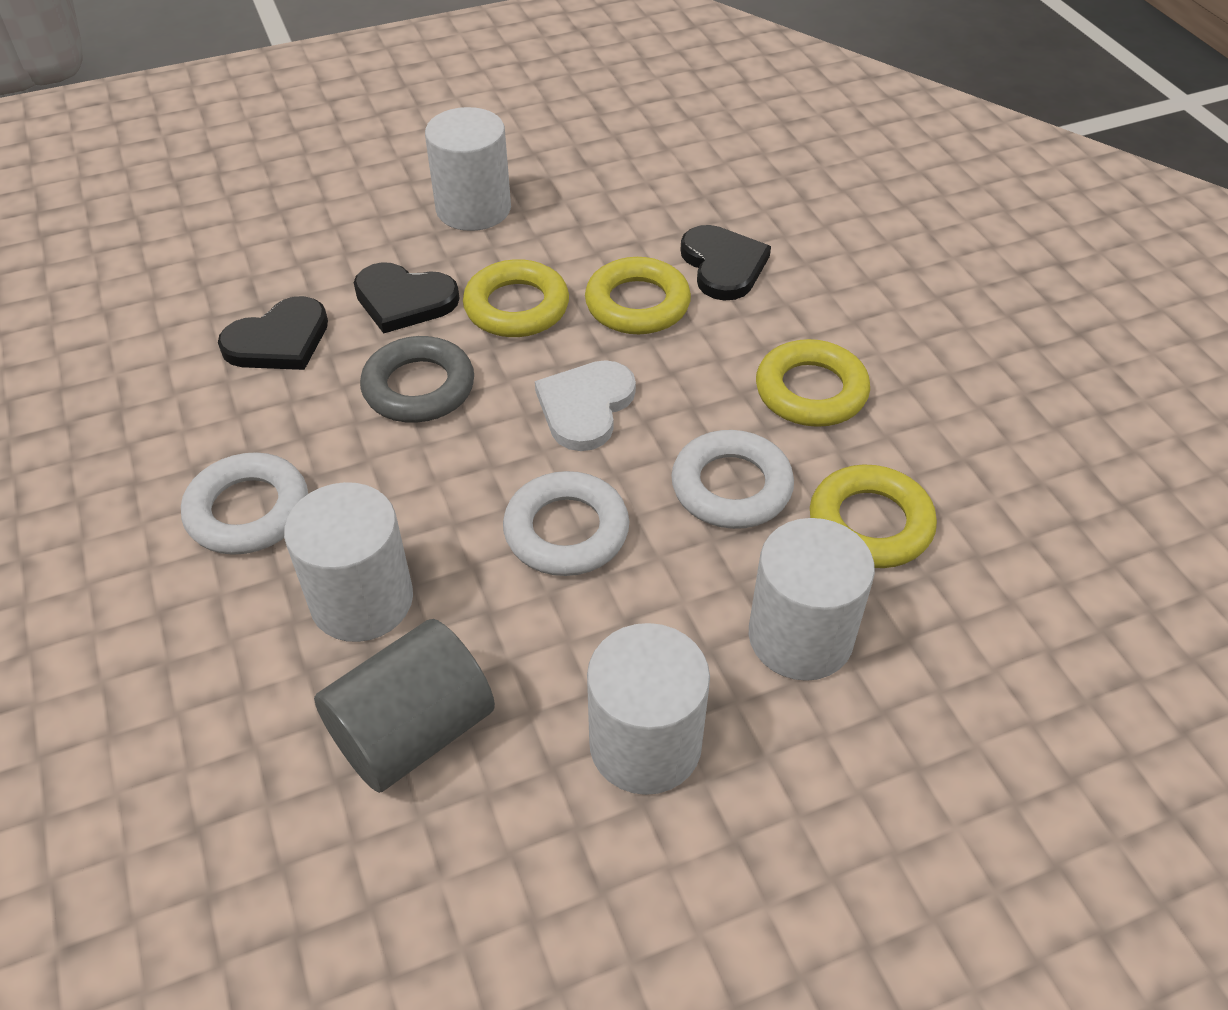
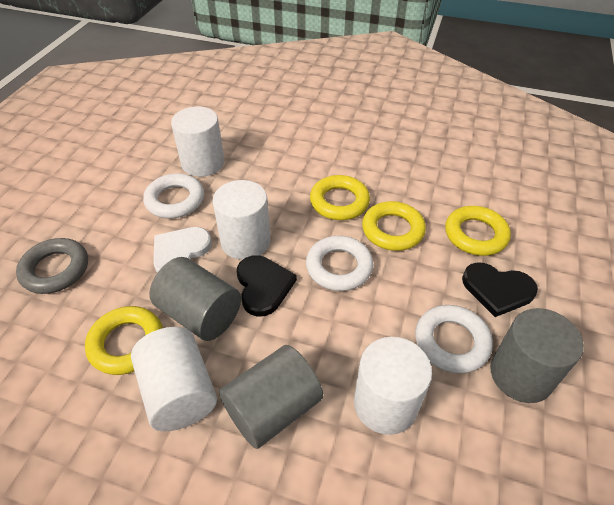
black heart: [218,296,328,370] [354,262,460,334] [681,225,771,301] = 3 -> [237,255,297,317] [462,262,538,317] = 2
grey cylinder: [314,619,495,793] = 1 -> [149,257,241,341] [219,345,323,449] [490,308,584,403] = 3

